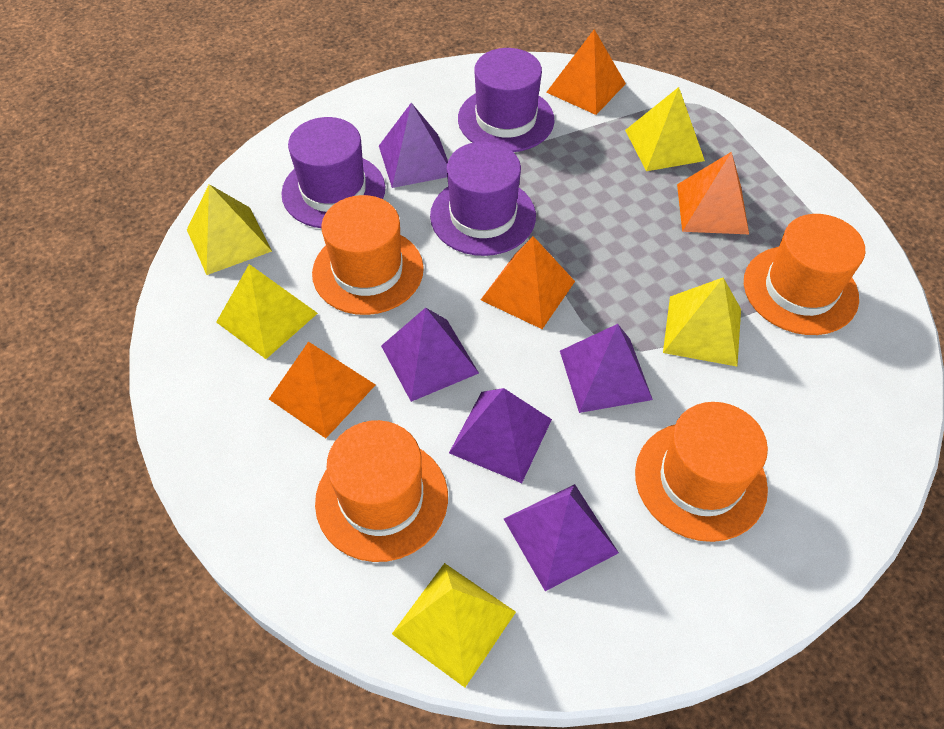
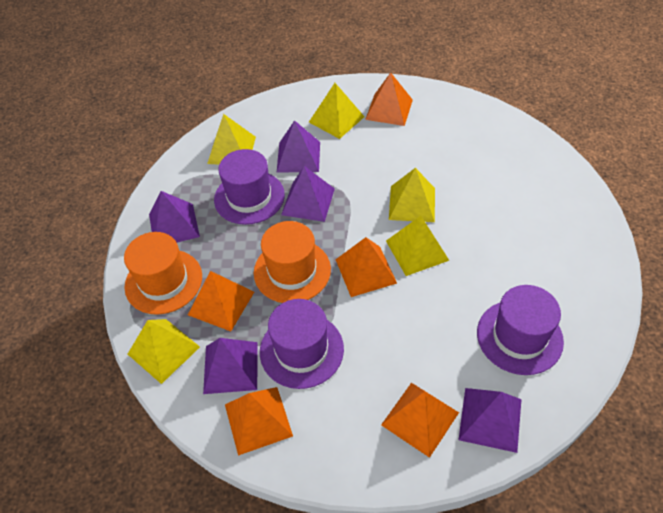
orange hat: [312,195,424,315] [315,420,448,562] [635,402,768,542] [744,214,865,335] = 4 -> [124,232,202,315] [254,221,331,303] = 2
orange pyramid: [269,342,376,438] [481,236,575,329] [546,29,626,115] [677,152,749,234] = 4 -> [188,271,254,331] [225,387,293,456] [335,237,397,297] [365,72,413,126] [381,383,459,458] = 5

